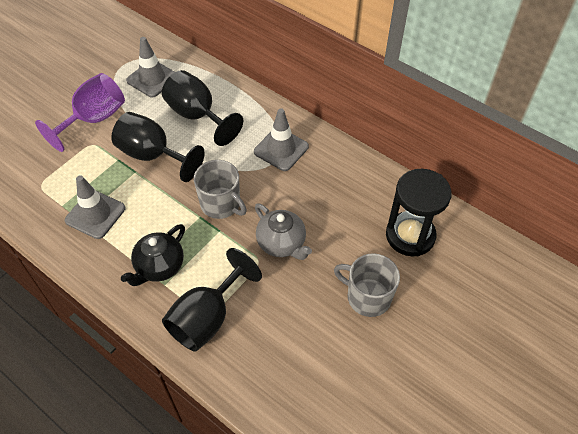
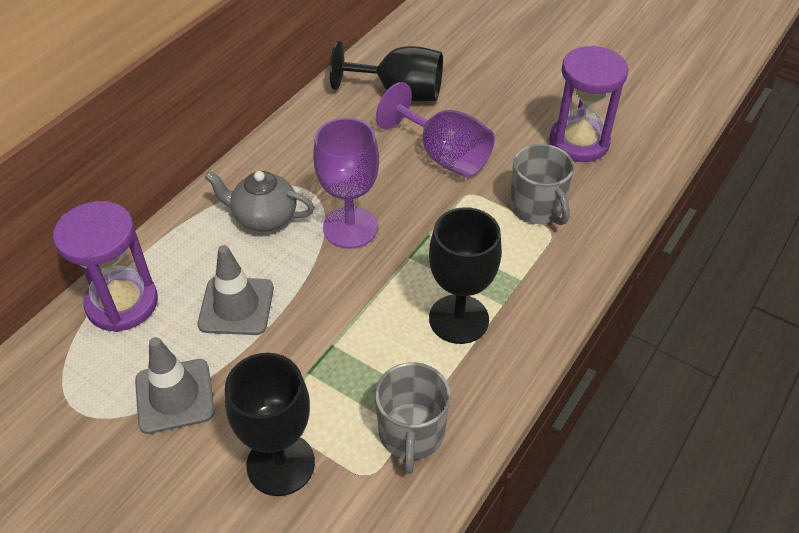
black hourglass: [386,169,452,256] = 1 -> none = 0
black teapot: [121,224,185,286] = 1 -> none = 0
grey traffic cone: [65,175,125,239] [126,37,175,97] [254,108,309,171] = 3 -> [135,337,215,434] [198,245,274,335] = 2
purple goblet: [35,73,125,152] = 1 -> [313,118,379,248] [376,82,495,177] = 2
purple hourglass: none = 0 -> [53,201,158,332] [549,45,628,162] = 2

